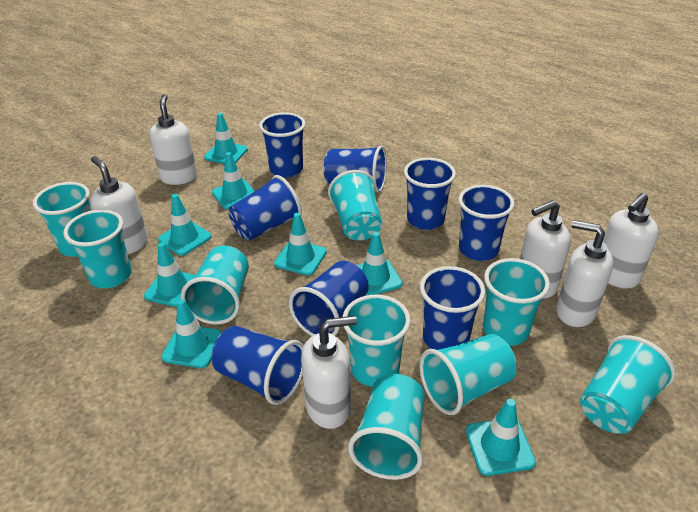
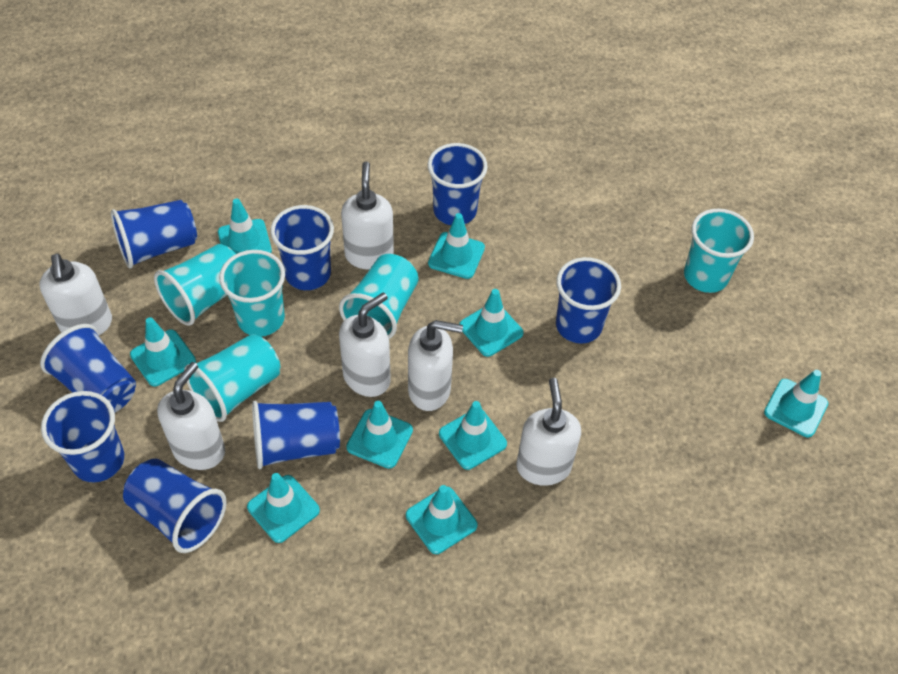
turquoise cup: [33,182,91,257] [64,209,132,288] [181,245,249,325] [328,170,382,241] [342,295,411,387] [348,374,425,480] [419,334,516,415] [483,258,550,346] [580,335,676,434] = 9 -> [154,244,236,326] [184,334,280,422] [219,250,285,336] [339,254,419,339] [684,208,754,293] = 5
turquoise traffic cone: [144,243,195,307] [158,194,212,256] [161,299,222,368] [204,113,248,164] [212,152,255,209] [274,213,327,275] [357,232,403,296] [466,399,536,476] = 8 -> [130,317,196,386] [218,198,272,254] [247,473,320,543] [346,401,413,469] [406,485,478,554] [428,213,485,279] [439,401,507,470] [459,289,523,357] [764,370,828,437] = 9

